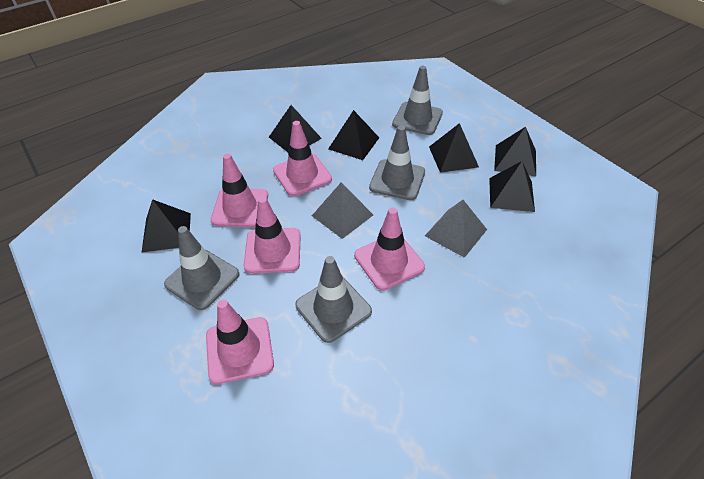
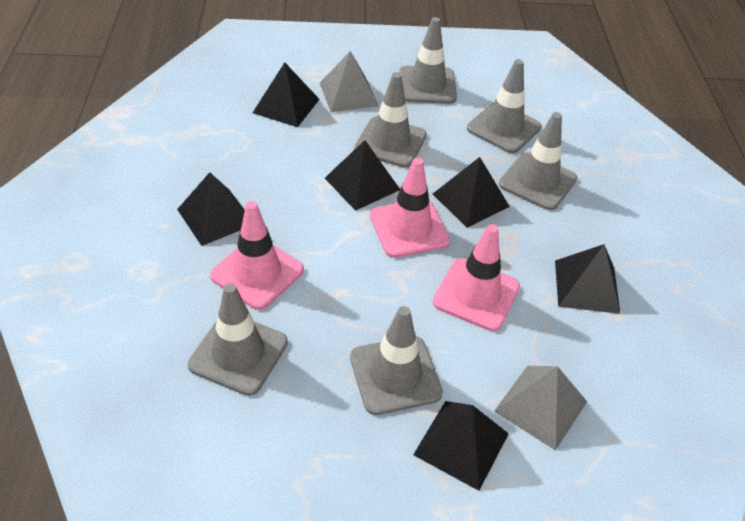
grey traffic cone: [164,226,239,310] [295,256,372,343] [369,125,425,200] [392,66,443,135] = 4 -> [188,283,288,396] [350,306,443,415] [354,72,427,168] [399,17,457,104] [467,59,542,153] [499,112,577,210] = 6
pink traffic cone: [206,300,274,384] [211,154,268,227] [243,197,301,274] [273,121,332,196] [354,207,425,290] = 5 -> [210,201,304,310] [370,158,450,258] [433,224,520,331] = 3

